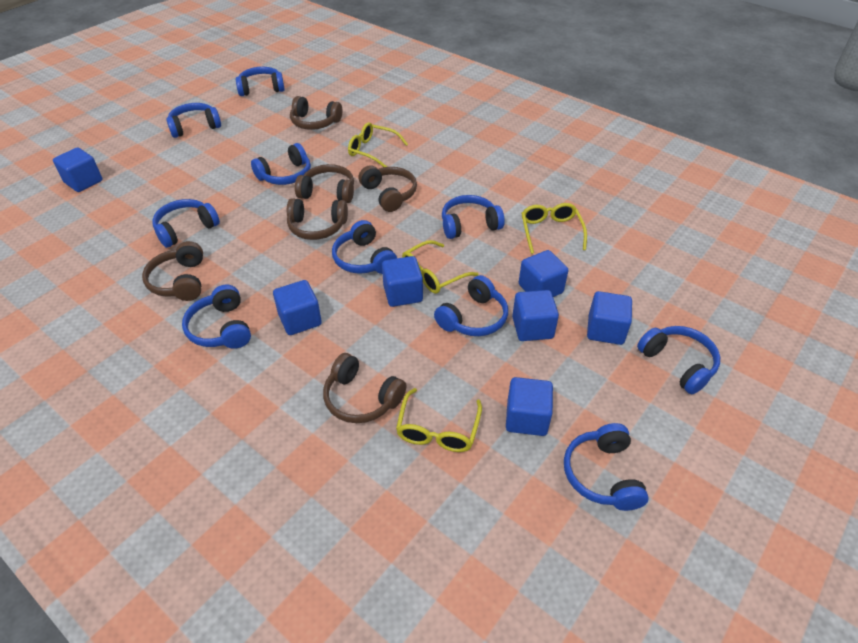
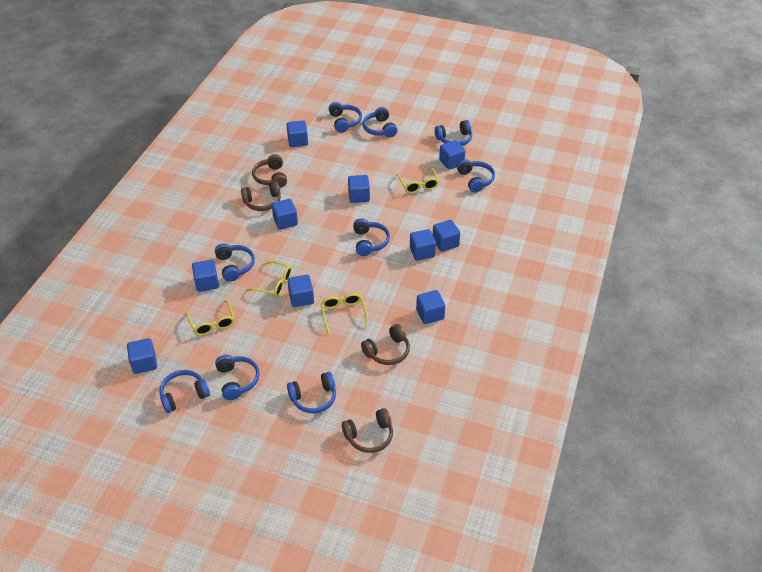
blue cube: [53,147,102,192] [273,280,322,335] [382,256,423,307] [506,377,553,436] [512,290,559,341] [519,250,568,297] [587,291,632,345] = 7 -> [127,338,157,374] [192,260,219,292] [272,199,298,230] [286,120,308,147] [287,275,314,307] [348,175,370,203] [410,229,436,261] [416,290,445,324] [433,220,460,252] [439,140,465,170] = 10
blue headphones: [152,199,220,248] [166,103,221,138] [182,285,251,349] [236,67,285,96] [251,143,311,185] [332,220,397,274] [434,275,508,336] [442,195,505,239] [564,423,649,511] [637,326,720,394] = 10 -> [159,370,210,413] [215,243,255,282] [215,355,260,400] [287,372,336,413] [329,102,362,133] [353,218,390,256] [362,107,397,138] [435,120,472,146] [457,159,495,193] = 9
brown headphones: [142,241,203,301] [287,198,348,240] [290,96,342,130] [295,164,354,203] [323,353,407,423] [359,165,417,212] = 6 -> [241,181,281,211] [252,154,287,188] [342,408,393,453] [361,324,410,365] = 4

